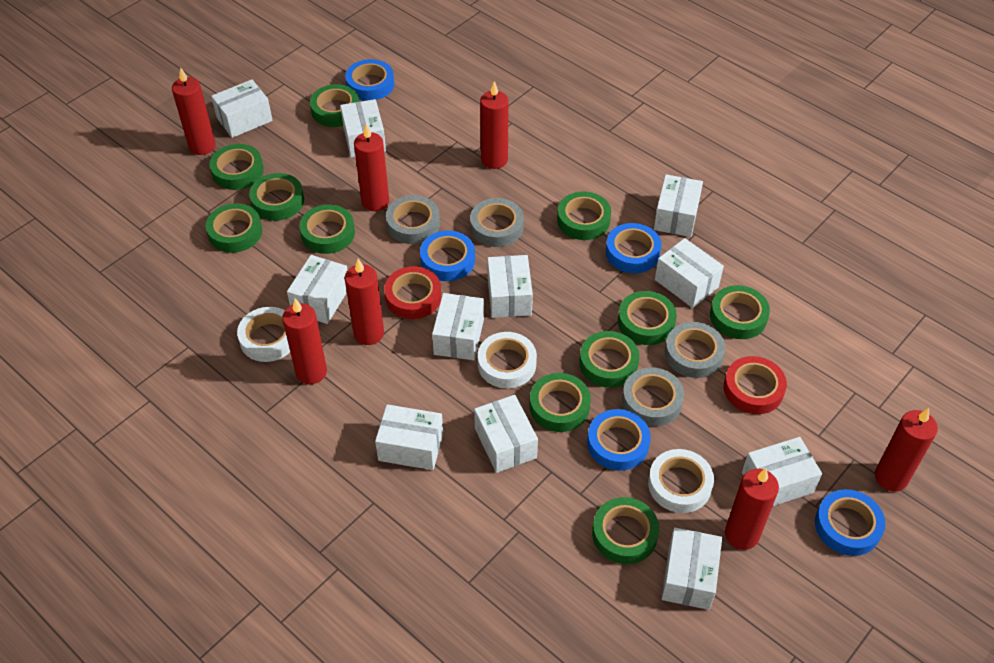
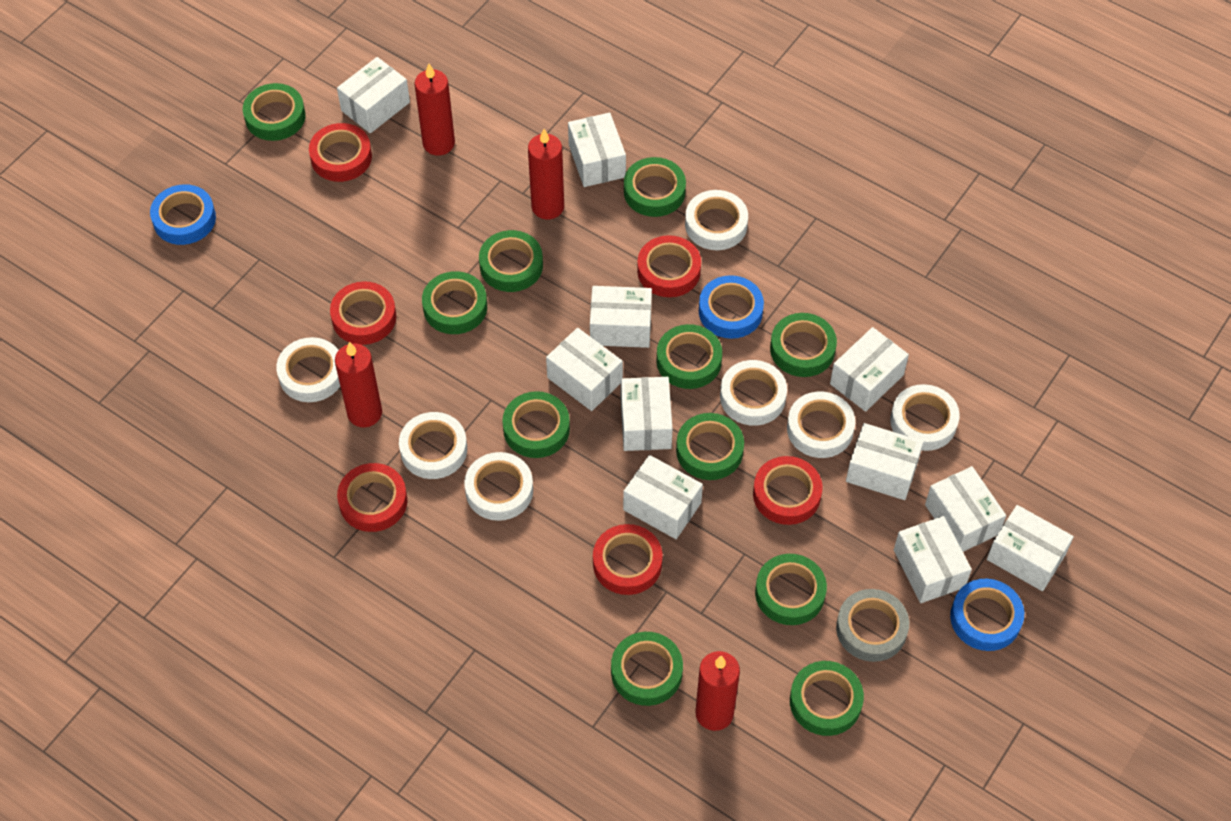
blue tape: [345,59,394,101] [420,230,475,281] [587,409,651,471] [606,223,662,273] [815,489,885,556] = 5 -> [150,184,216,245] [699,275,764,339] [950,579,1024,651] = 3
grey tape: [386,195,440,244] [470,198,524,247] [622,367,684,426] [665,322,726,378] = 4 -> [836,589,909,662] = 1
red candle: [172,67,216,155] [282,298,327,384] [345,259,384,345] [354,124,389,211] [480,81,509,169] [725,468,779,550] [875,408,938,492] = 7 -> [335,342,382,427] [415,64,455,156] [528,129,564,219] [695,651,740,731] = 4
red tape: [384,266,441,319] [724,356,787,414] = 2 -> [309,123,372,182] [330,281,396,345] [337,463,408,532] [593,524,663,595] [637,235,701,297] [753,456,822,525] = 6
white tape: [237,307,290,362] [478,332,537,388] [648,449,714,513] = 3 -> [276,337,340,402] [399,412,467,479] [464,452,533,521] [685,190,748,250] [720,360,787,426] [787,392,855,458] [890,384,960,451] = 7

